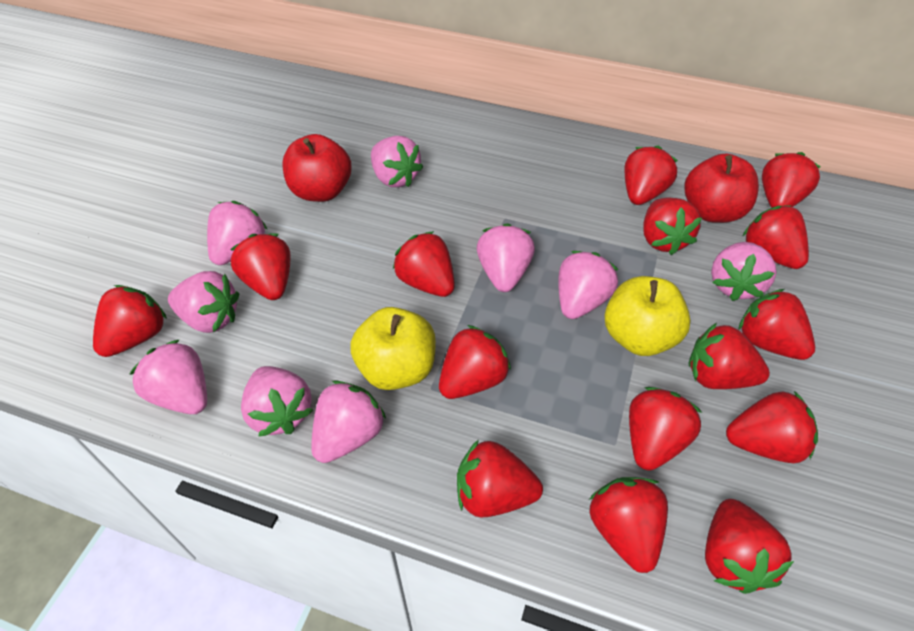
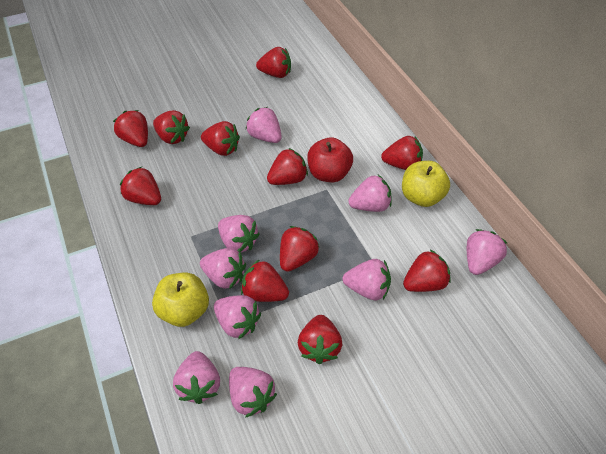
red apple: [282,134,351,202] [684,154,759,223] = 2 -> [307,137,353,182] = 1
red strawberry: [93,285,167,357] [230,234,291,300] [393,231,455,297] [439,325,511,399] [457,439,543,517] [589,477,668,573] [624,146,678,205] [629,387,702,471] [643,198,702,255] [688,323,770,389] [705,499,794,594] [726,391,818,463] [738,289,815,360] [743,205,809,269] [762,152,821,208] = 15 -> [113,110,148,147] [120,167,161,205] [153,110,190,144] [201,121,240,156] [241,259,289,302] [256,47,291,78] [267,148,308,185] [280,226,320,272] [298,315,342,364] [381,136,423,170] [403,250,451,292] = 11

